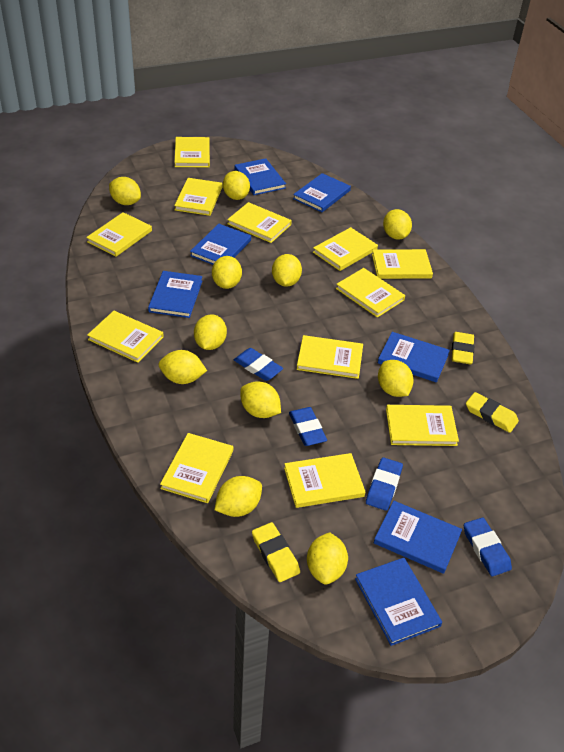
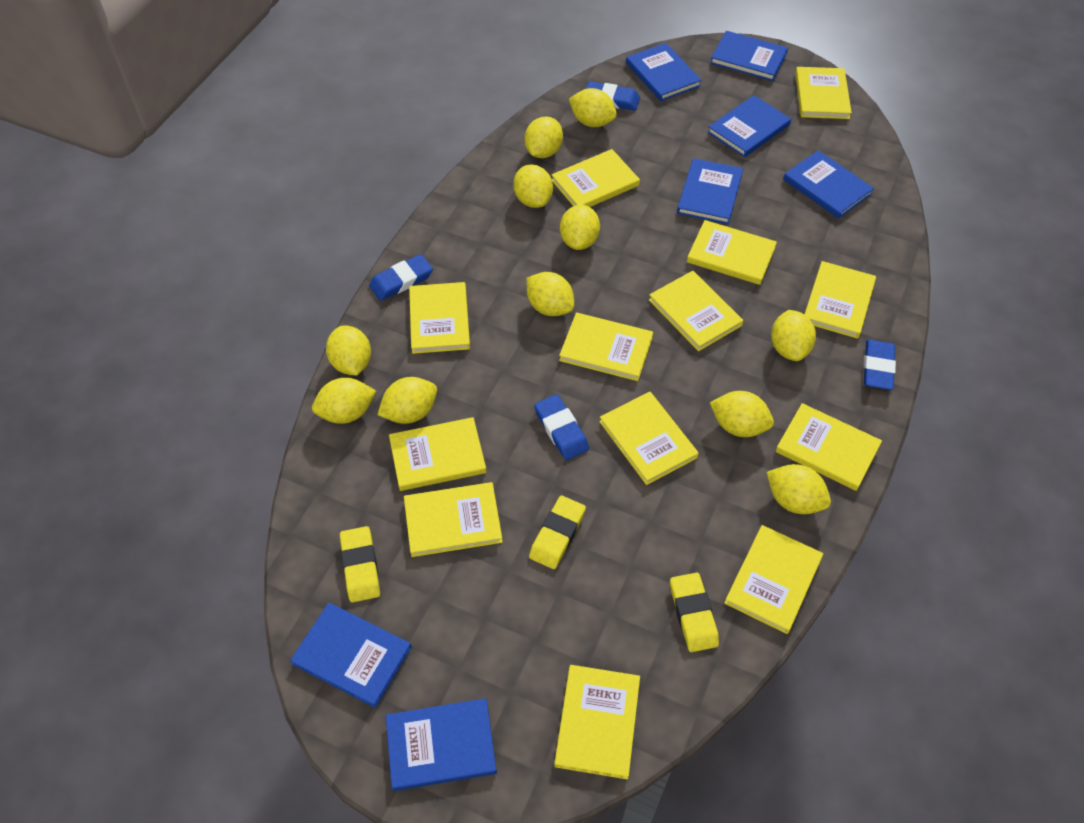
yellow book: [86,212,152,257] [87,311,164,363] [160,433,233,503] [174,137,210,167] [174,178,222,216] [227,202,292,243] [284,453,366,508] [297,335,363,379] [313,227,378,271] [336,268,405,318] [372,249,433,279] [386,405,459,446] = 12 -> [389,417,486,491] [404,482,503,557] [409,282,470,354] [552,149,640,207] [554,665,640,779] [559,312,653,381] [599,392,699,485] [649,271,743,351] [687,220,777,285] [724,525,823,634] [775,403,882,491] [795,67,852,119] [805,261,876,339] = 13

